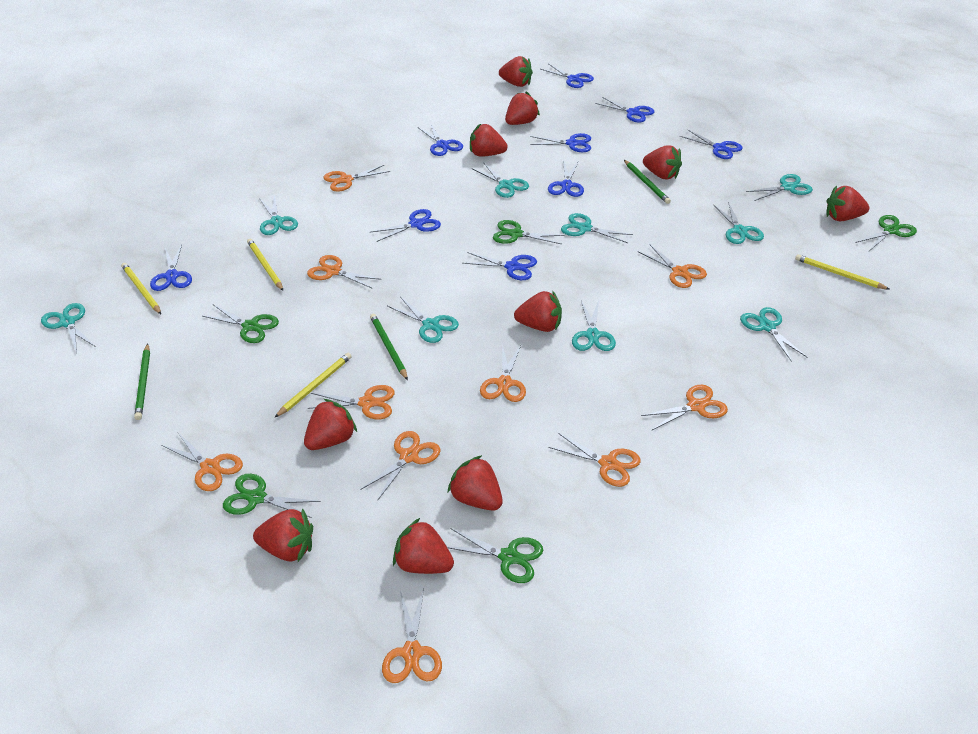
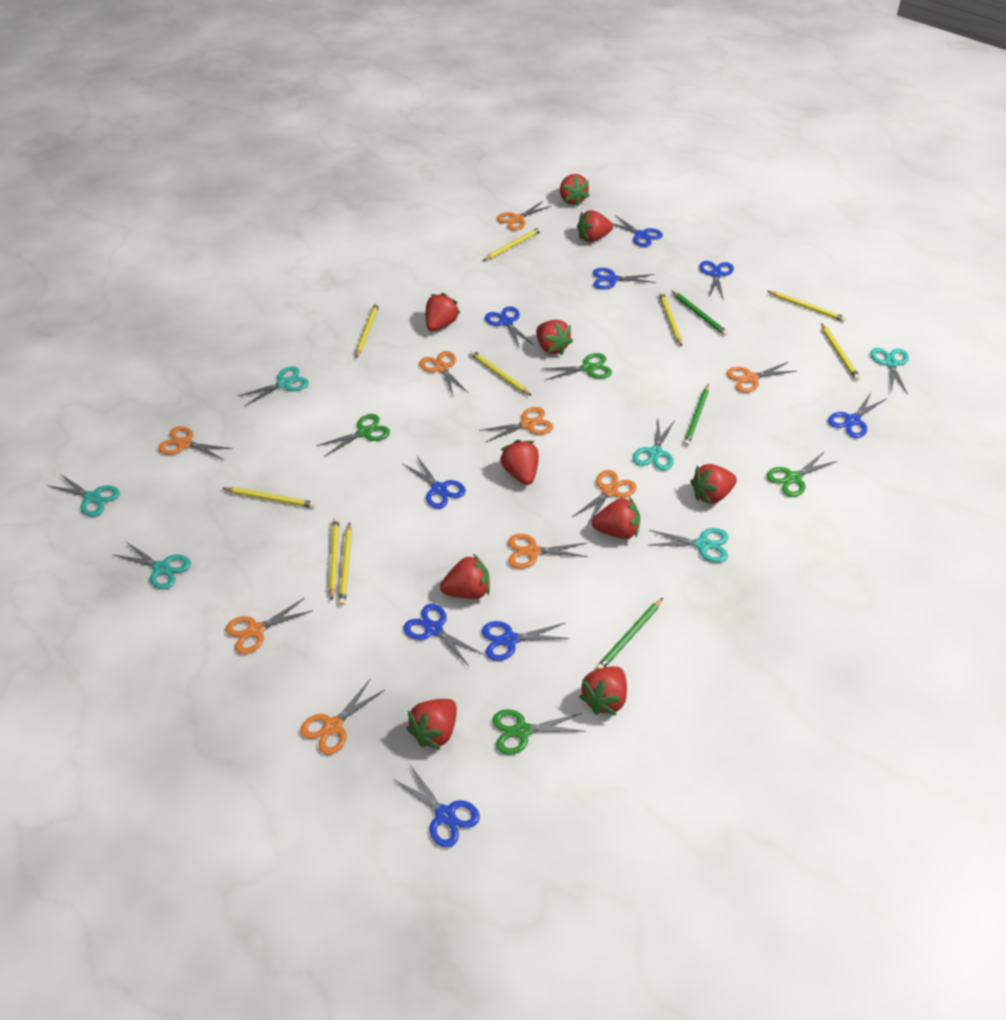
green scissors: [202,305,279,343] [223,474,321,518] [447,528,543,583] [493,220,565,244] [855,215,917,251] = 5 -> [316,414,390,457] [492,709,586,755] [541,353,612,380] [766,451,837,497] = 4
orange scissors: [161,433,243,491] [307,255,382,289] [308,385,395,419] [323,165,390,192] [360,431,440,500] [382,589,442,683] [480,344,526,402] [548,433,641,487] [638,245,707,288] [641,385,728,430] = 10 -> [158,426,233,460] [226,598,313,654] [300,679,385,755] [420,351,469,395] [479,407,553,442] [496,201,551,230] [508,534,588,569] [572,470,636,526] [726,362,797,393] = 9
turquoise scissors: [41,303,96,353] [259,194,298,235] [388,297,459,343] [472,163,529,198] [561,213,633,243] [572,300,616,351] [713,202,764,244] [740,307,808,362] [746,174,813,201] = 9 -> [49,474,120,517] [114,542,191,589] [238,366,309,406] [633,419,675,471] [649,528,729,563] [870,348,909,395] = 6
yellow pencil: [121,263,161,314] [247,239,283,291] [275,353,352,417] [795,254,890,290] = 4 -> [223,487,315,508] [329,518,339,600] [339,522,352,606] [356,303,379,358] [470,350,532,396] [483,227,542,261] [659,292,682,346] [767,291,846,322] [821,323,860,380] = 9

